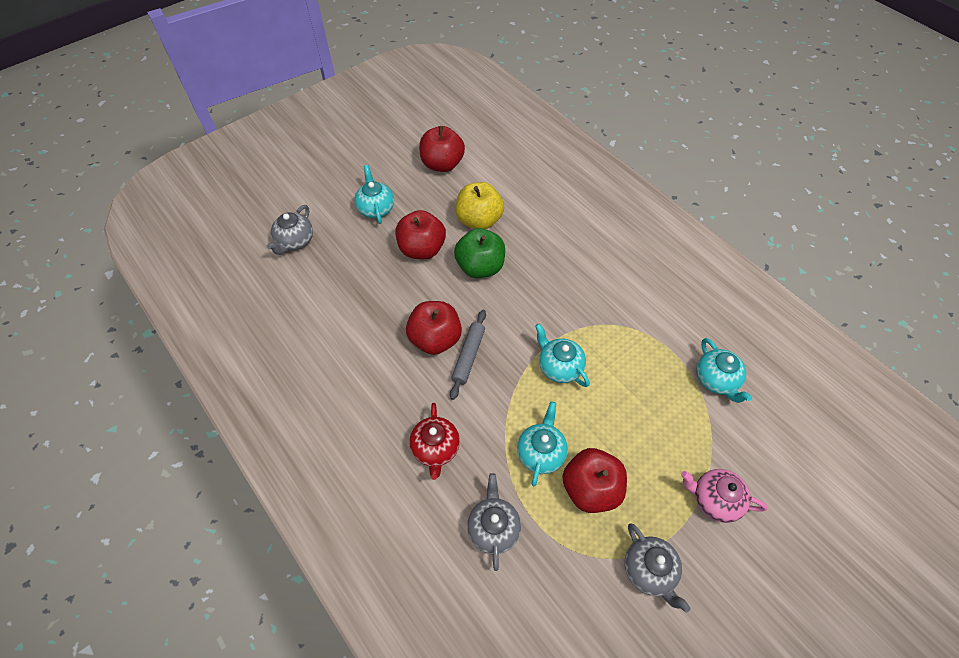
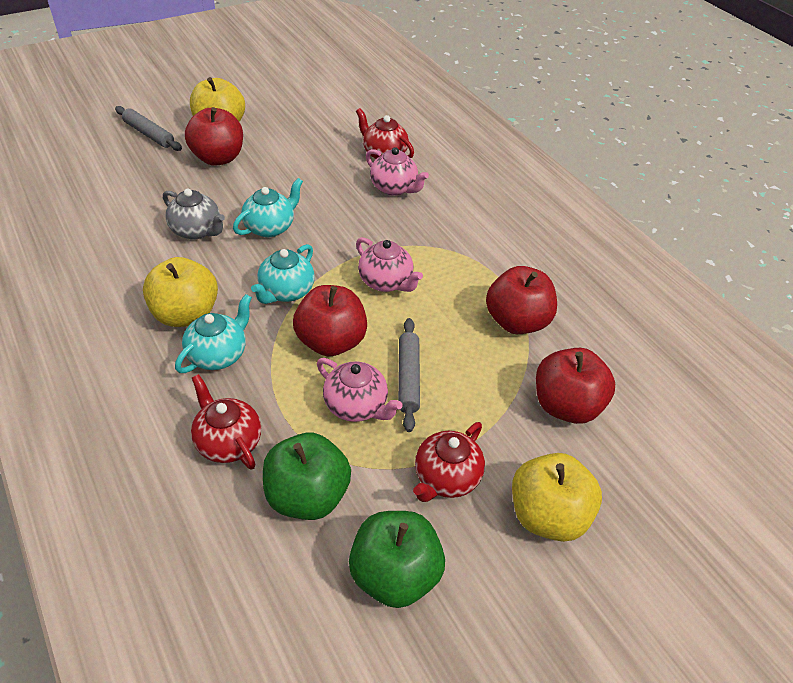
green apple: [454,228,505,278] = 1 -> [263,433,351,520] [349,511,445,608] = 2
grey rolling pin: [450,310,486,400] = 1 -> [115,106,182,151] [398,318,420,432] = 2
grey teapot: [267,205,313,255] [467,473,521,571] [625,524,690,613] = 3 -> [163,189,225,240] = 1
pink teapot: [681,469,767,523] = 1 -> [317,358,403,422] [356,237,423,292] [366,147,429,196] = 3
red teapot: [409,403,460,480] = 1 -> [191,374,261,470] [356,108,414,159] [413,422,485,502] = 3
turquoise teapot: [354,165,394,224] [517,401,568,486] [535,323,590,387] [697,338,752,403] = 4 -> [175,294,252,373] [233,178,303,237] [251,244,315,304] = 3
yellow apple: [455,182,504,229] = 1 -> [143,257,218,327] [190,77,245,122] [512,453,602,542] = 3

